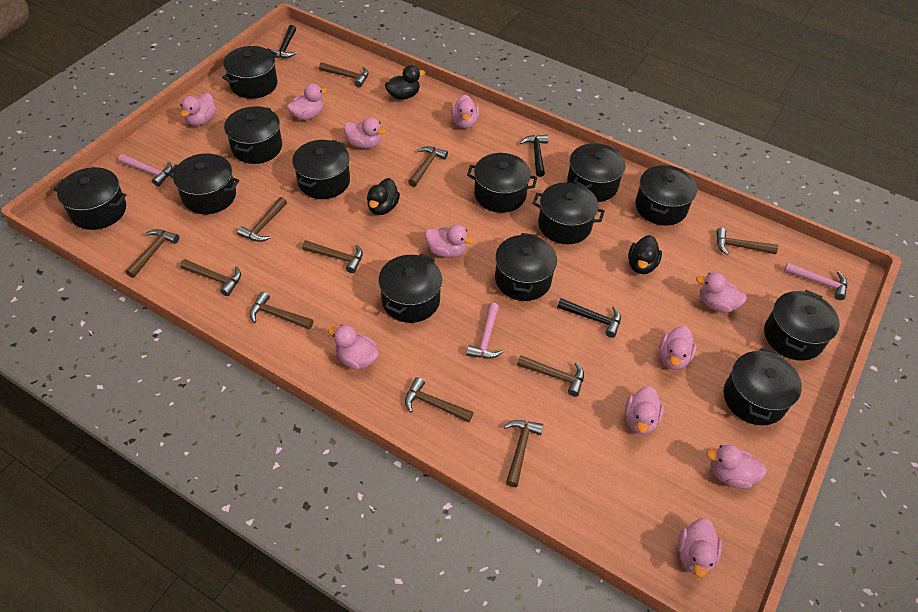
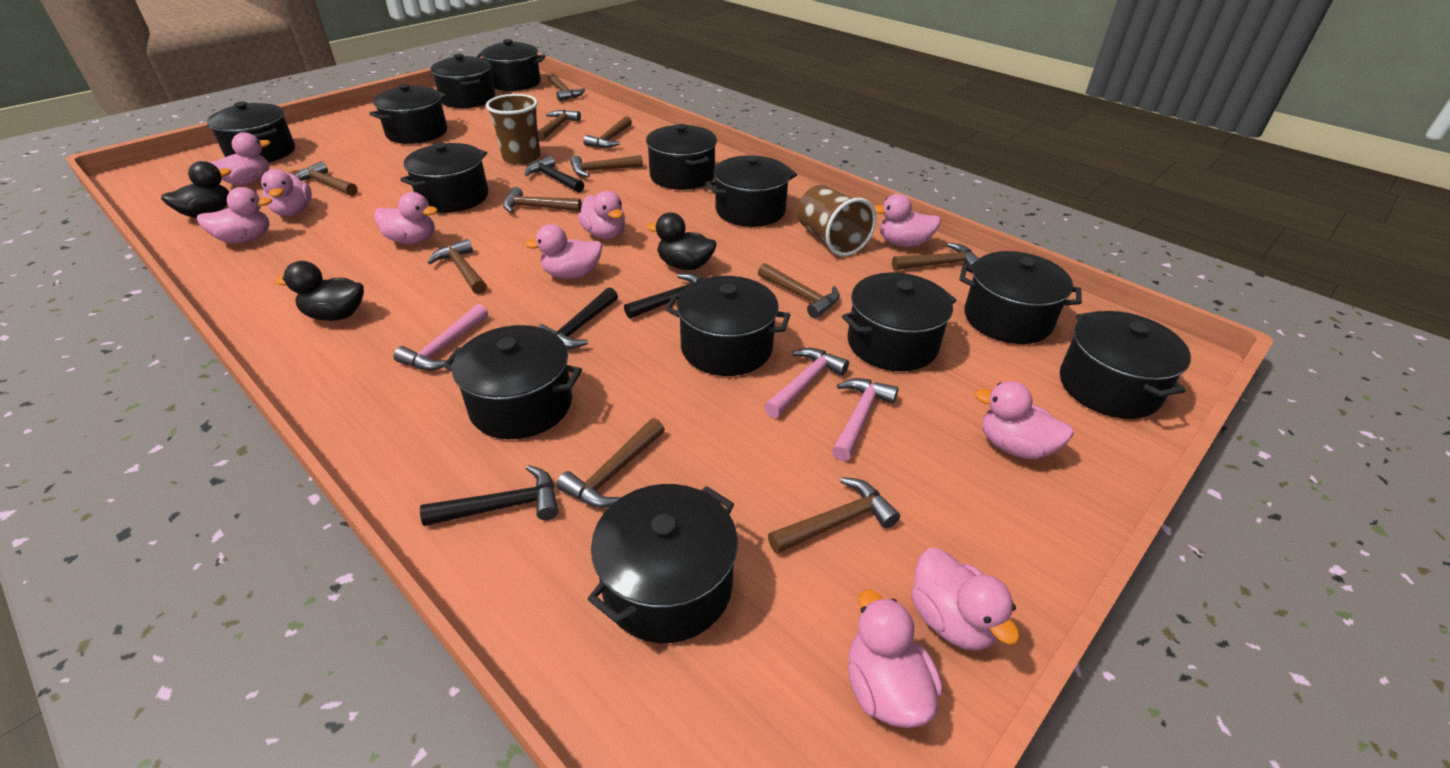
black hammer: [270,25,297,59] [520,135,548,177] [557,298,621,338] = 3 -> [420,465,558,526] [525,156,584,192] [537,287,618,349] [624,273,703,319] = 4
brown cup: none = 0 -> [486,94,540,164] [797,185,876,256] = 2
pink duck: [180,93,216,126] [287,84,327,120] [328,325,379,370] [344,117,386,149] [425,225,474,258] [451,95,479,128] [625,386,664,434] [659,326,697,370] [678,518,722,578] [696,272,747,313] [706,445,767,489] = 11 -> [197,187,273,243] [210,132,270,186] [261,169,312,216] [374,192,438,244] [525,224,602,279] [578,191,625,239] [848,590,942,728] [874,194,941,247] [911,548,1020,651] [974,381,1074,459] = 10

